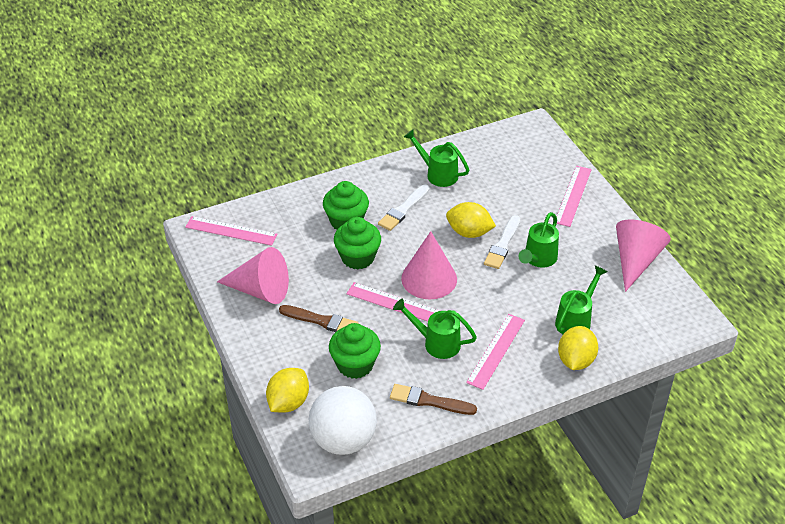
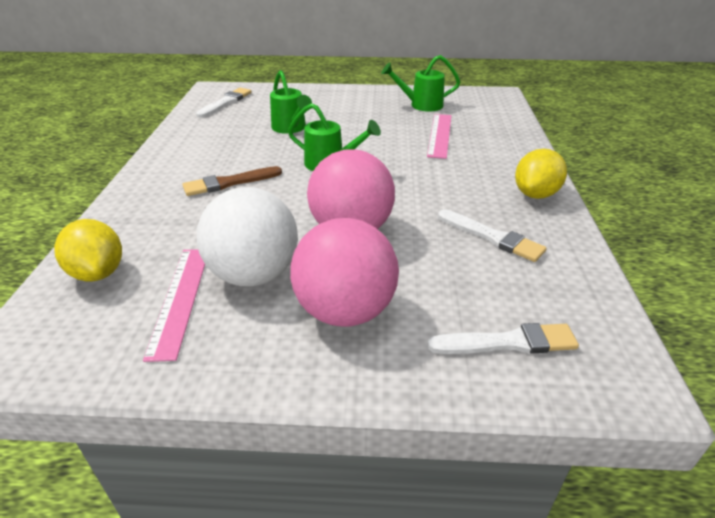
brown brush: [279,305,359,332] [390,384,477,415] = 2 -> [182,166,282,196] = 1
green cupcake: [323,181,369,229] [329,323,381,379] [334,217,381,269] = 3 -> none = 0
green watering can: [393,298,477,359] [404,129,469,187] [519,212,559,268] [555,265,608,334] = 4 -> [270,70,312,134] [288,103,381,171] [381,55,460,112] = 3
pink ball: none = 0 -> [290,218,399,327] [307,149,395,229] = 2
pink cone: [217,247,289,304] [401,231,457,299] [616,219,671,292] = 3 -> none = 0
pink ruler: [185,216,278,246] [347,282,440,322] [466,314,525,390] [557,166,592,227] = 4 -> [143,249,205,362] [427,114,452,159] = 2
white brush: [378,184,430,231] [484,215,520,269] = 2 -> [196,88,251,118] [428,323,579,354] [438,209,547,262] = 3
yellow lemon: [266,368,309,413] [446,202,496,238] [558,326,598,370] = 3 -> [54,219,122,281] [515,149,567,199] = 2

